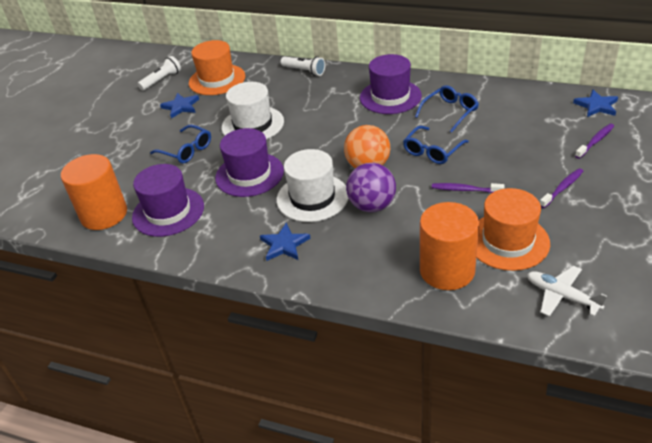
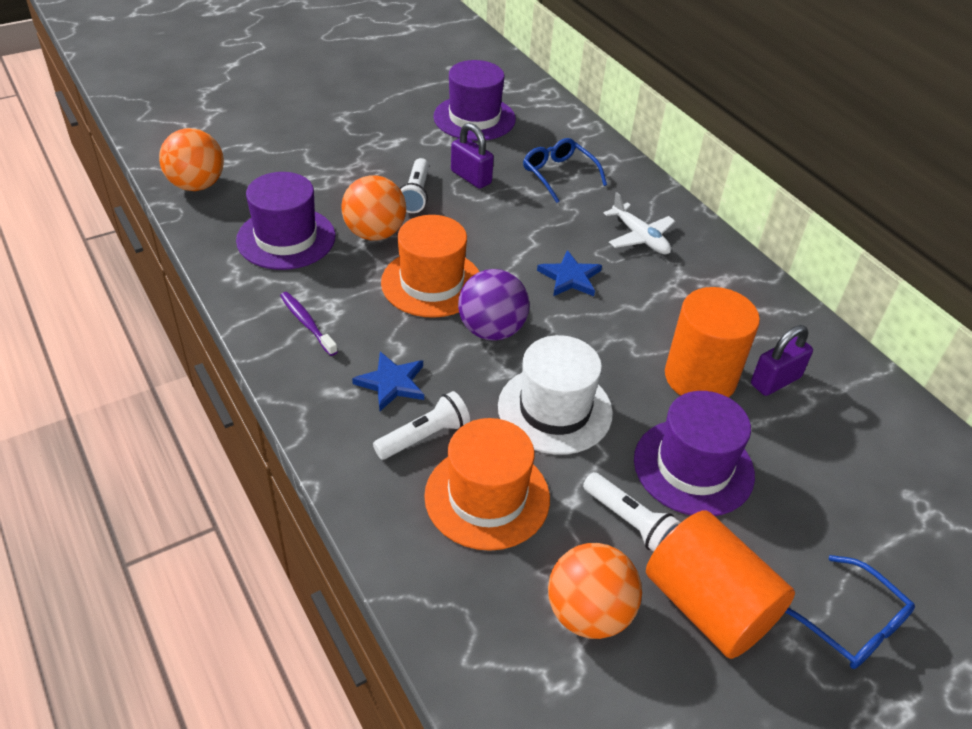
blue glasses: [150,125,211,164] [403,126,469,164] [415,85,479,133] = 3 -> [523,138,607,203] [785,555,915,669] = 2
blue star: [160,93,199,118] [260,223,311,261] [573,90,618,117] = 3 -> [352,352,424,411] [537,250,602,296] = 2
orange ball: [344,125,390,168] = 1 -> [159,128,224,191] [341,175,406,241] [548,543,642,639] = 3
purple padlock: none = 0 -> [451,123,494,189] [751,325,813,396] = 2
purple toothbrush: [432,183,505,193] [540,168,583,208] [575,124,614,159] = 3 -> [280,292,338,356] = 1
white flashlight: [138,56,181,91] [281,56,325,76] = 2 -> [373,391,470,460] [400,158,429,213] [583,472,681,552] = 3
white hat: [222,82,284,140] [277,149,348,222] = 2 -> [498,335,613,455] = 1

